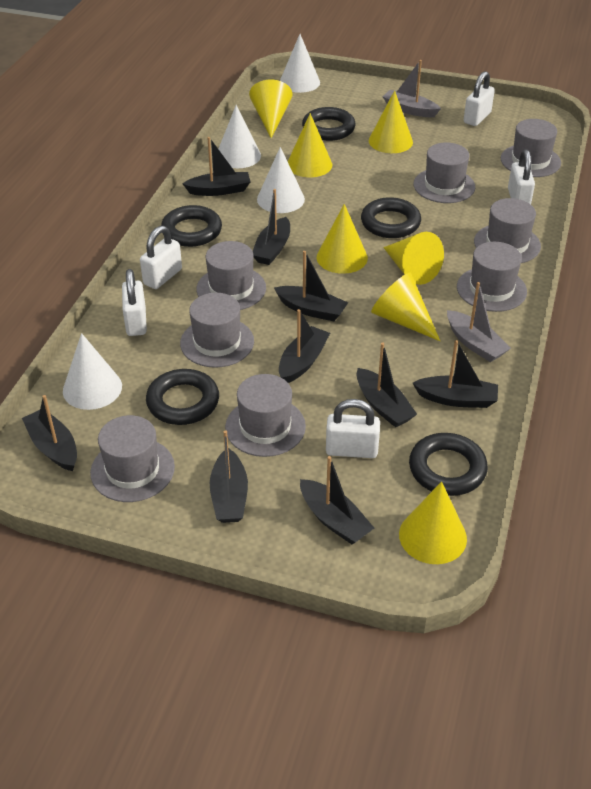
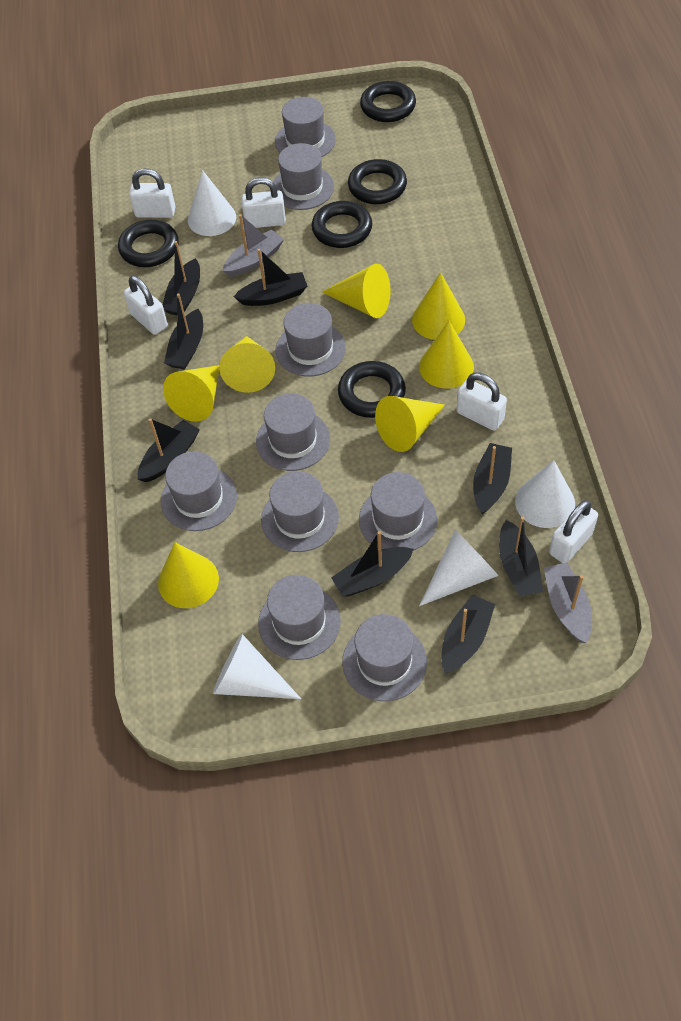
black boat: [22,395,77,471] [182,137,250,196] [210,430,248,523] [253,189,290,265] [274,251,348,321] [279,309,330,383] [300,456,374,544] [357,343,417,428] [413,340,498,408] = 9 -> [138,418,200,482] [163,241,200,315] [164,293,203,370] [233,249,307,306] [331,531,414,597] [441,594,495,674] [473,443,512,514] [499,517,543,597] = 8
grey hat: [90,415,175,502] [180,293,254,368] [197,241,266,310] [225,374,306,457] [413,142,476,203] [457,242,527,312] [474,198,541,263] [501,119,561,177] = 8 -> [161,451,237,531] [256,393,330,471] [258,575,341,660] [261,471,339,552] [273,143,334,210] [275,97,336,157] [276,303,346,376] [342,614,427,701] [359,472,437,551] = 9

